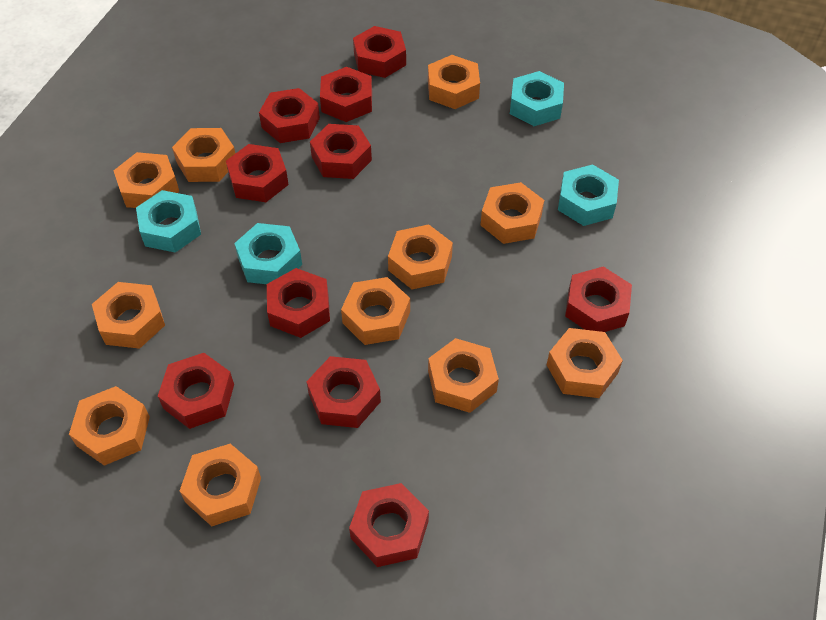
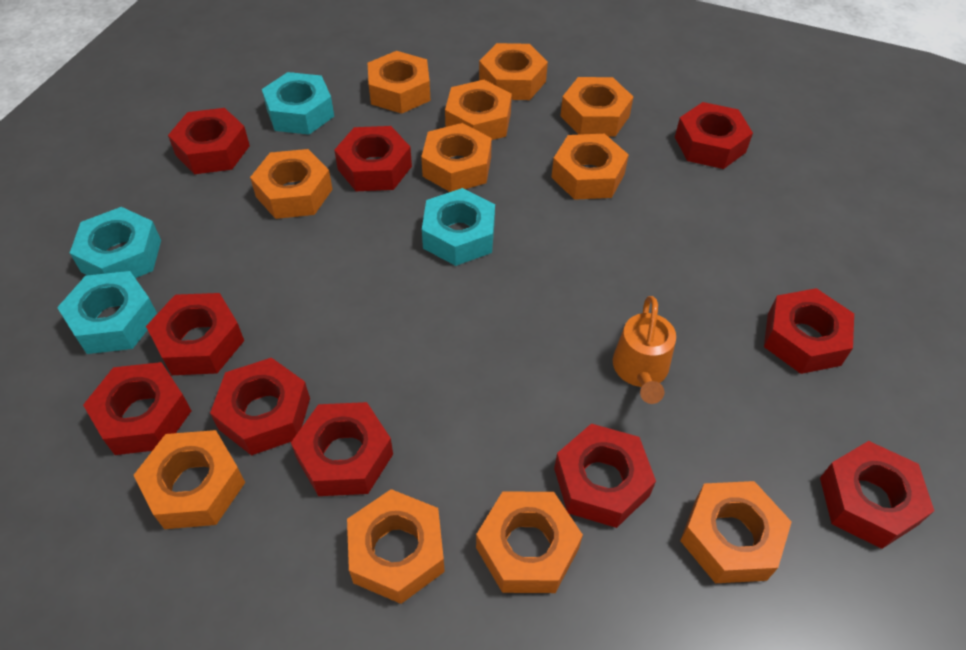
orange watering can: none = 0 -> [613,296,676,404] = 1

